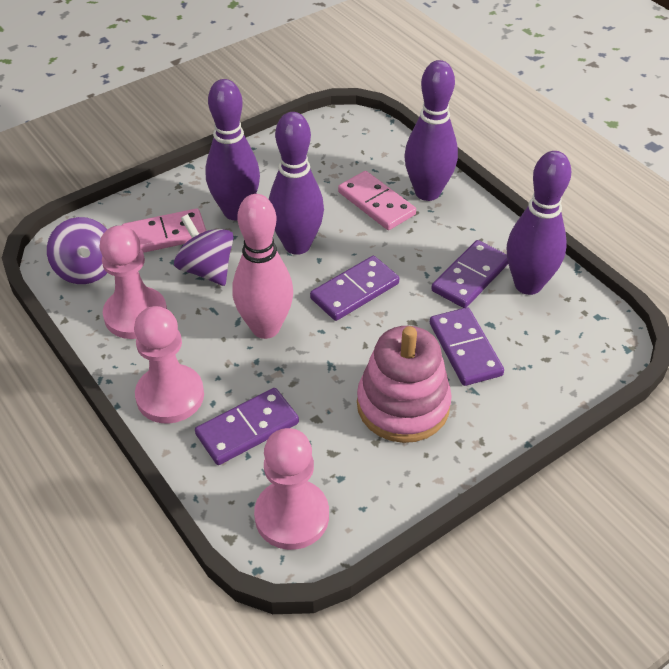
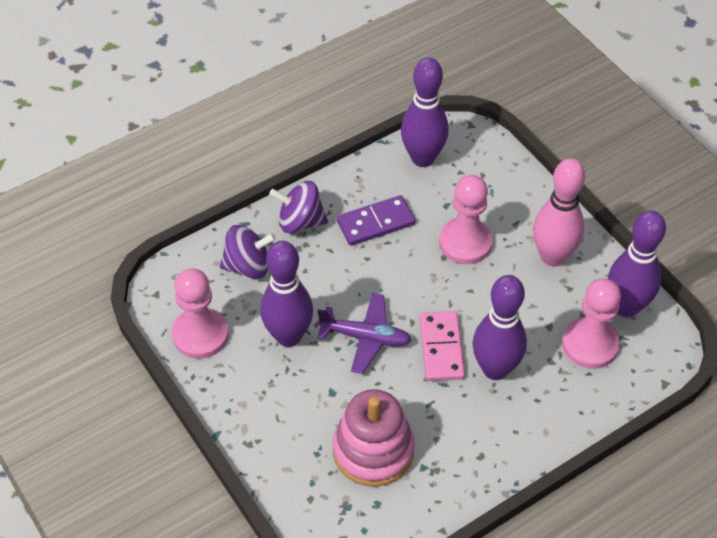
pink domino: [122,208,206,253] [338,171,416,230] = 2 -> [420,311,465,381] = 1
purple domino: [195,388,299,465] [310,256,399,321] [430,307,504,386] [431,240,508,308] = 4 -> [337,195,415,246] = 1
purple plane: none = 0 -> [317,293,411,374] = 1

